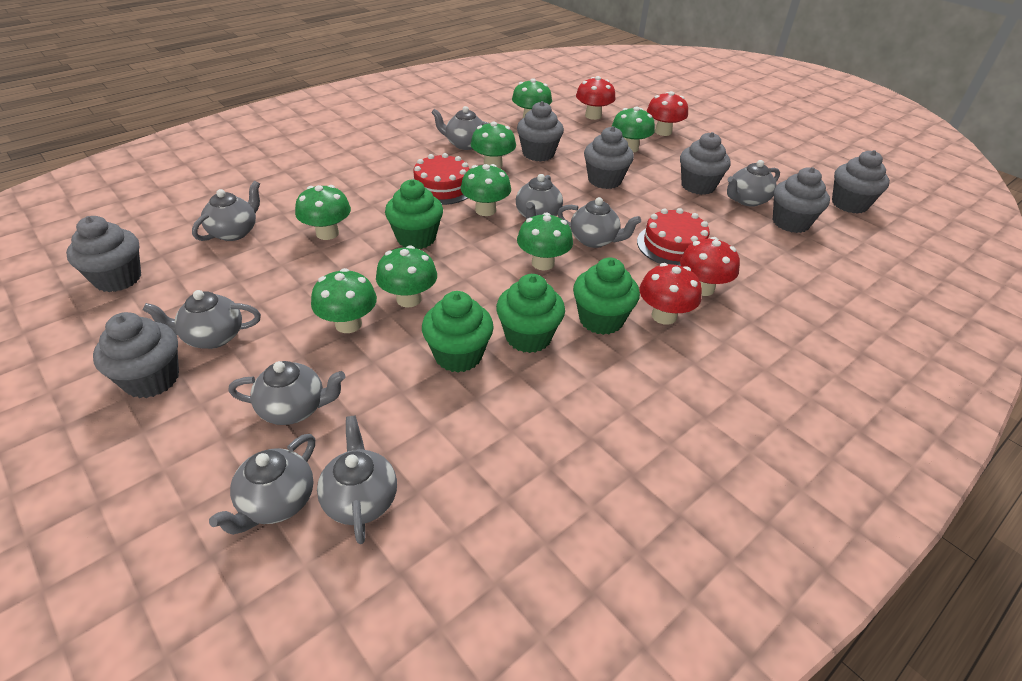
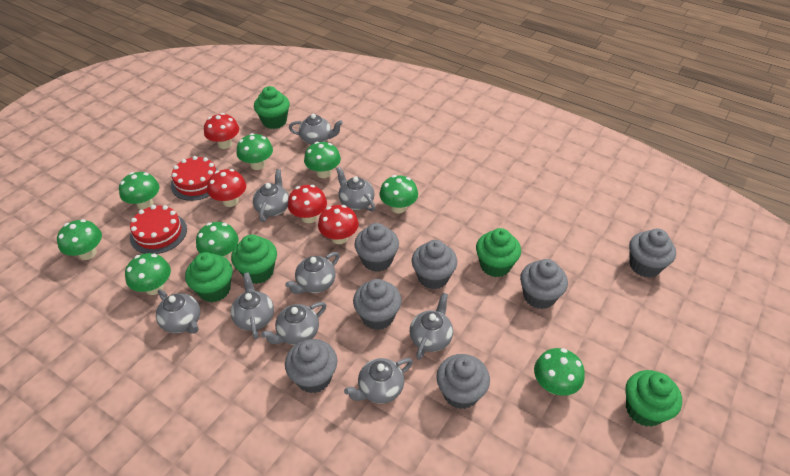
green cupcake: [385,179,443,249] [422,291,494,372] [496,274,565,353] [573,258,640,335] = 4 -> [185,252,233,302] [231,234,277,284] [254,86,290,129] [476,228,521,277] [625,370,682,427] = 5

